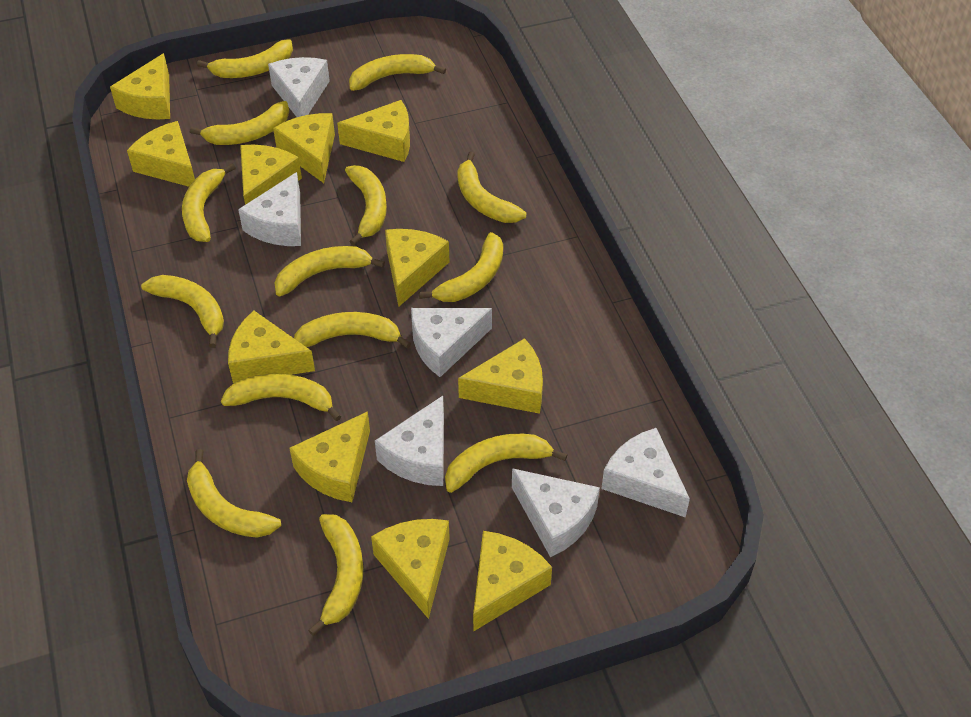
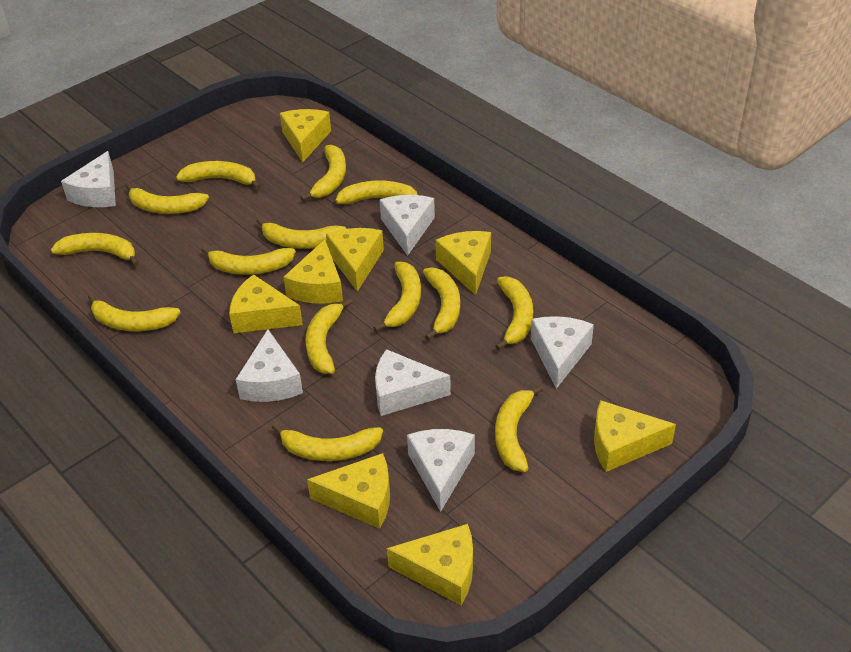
yellow cheese: [110,53,170,119] [127,121,195,187] [228,310,315,383] [240,145,302,205] [273,113,335,183] [289,411,370,502] [337,100,410,162] [371,519,450,619] [385,229,450,307] [458,338,543,414] [473,531,552,631] = 11 -> [229,274,303,333] [280,109,331,162] [283,239,343,304] [307,453,390,529] [326,228,384,292] [387,524,473,605] [435,231,491,295] [594,400,676,472] = 8

